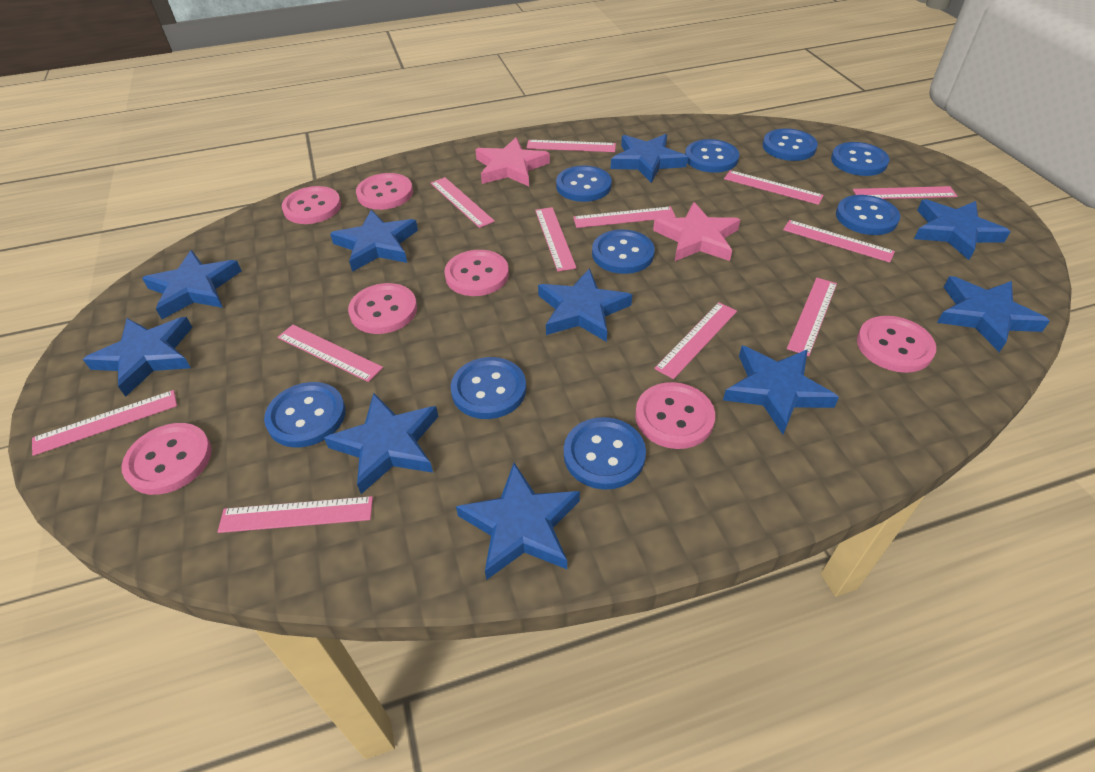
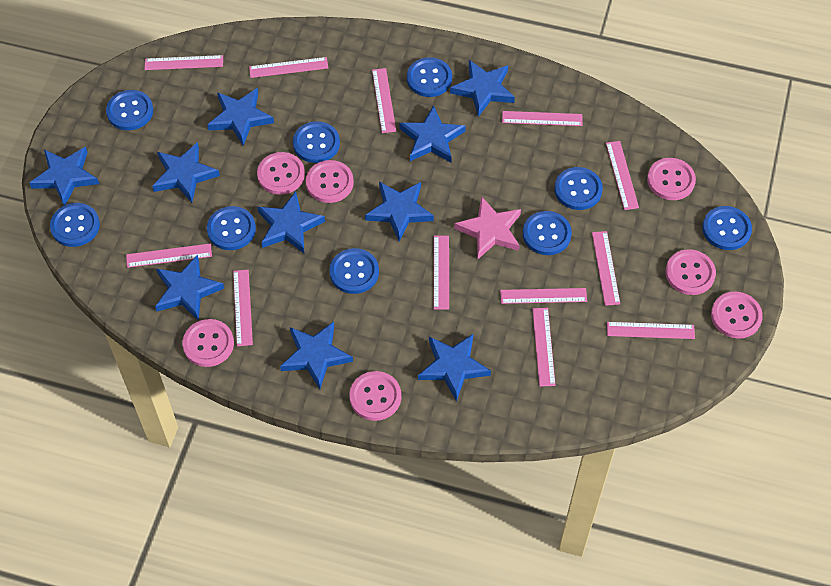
pink star: [475,137,550,186] [653,202,741,261] = 2 -> [454,196,521,259] = 1

